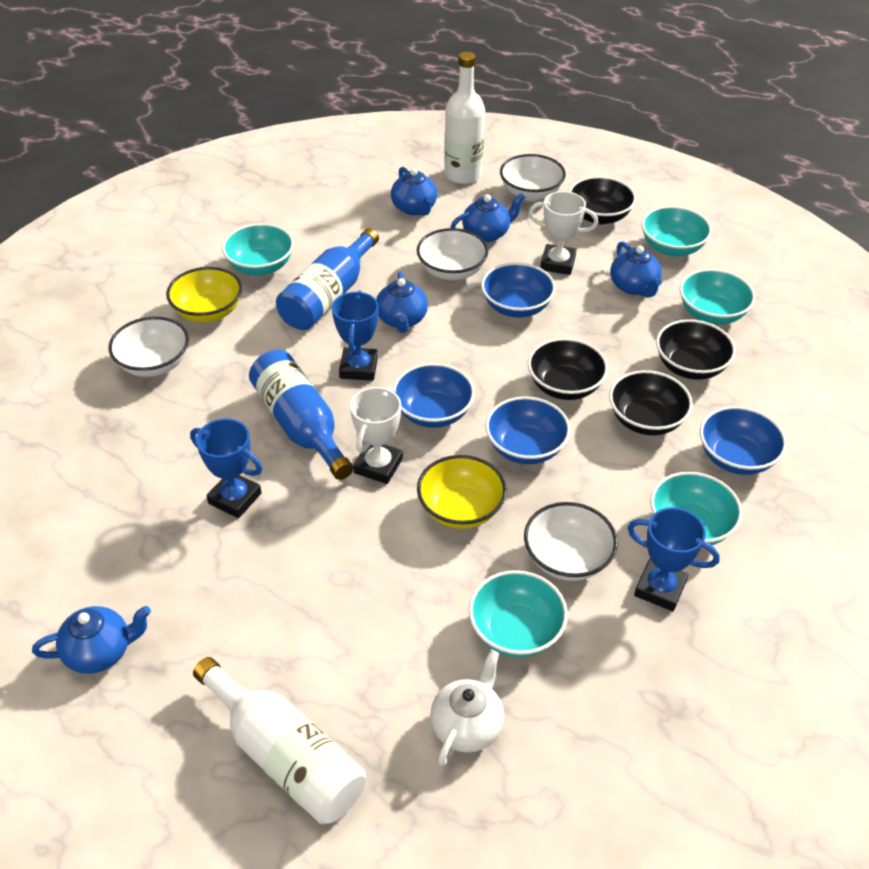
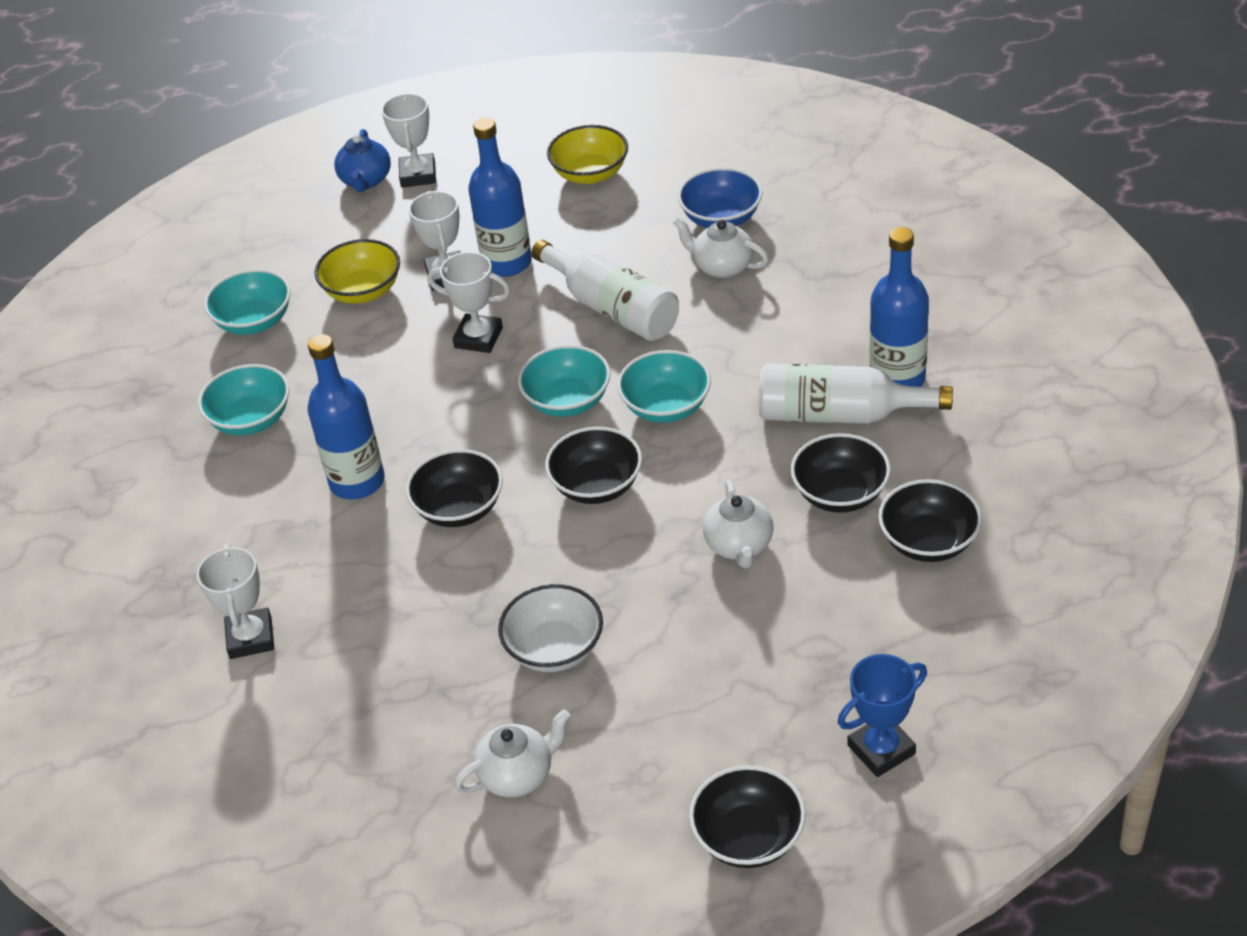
black bowl: [528,338,608,400] [569,176,636,224] [609,370,693,436] [656,319,736,380] = 4 -> [406,449,503,527] [545,427,642,504] [689,765,806,868] [790,433,891,513] [878,479,982,562] = 5
blue bottle: [249,350,353,480] [276,228,379,330] = 2 -> [308,334,385,500] [468,118,532,277] [869,227,929,387] = 3
blue bowl: [393,363,475,428] [481,262,556,318] [485,396,571,464] [700,406,787,475] = 4 -> [678,167,762,228] = 1
blue teapot: [32,606,151,674] [376,272,428,333] [391,167,437,216] [450,193,525,242] [610,241,662,298] = 5 -> [334,129,391,192] = 1
blue trophy: [190,419,262,518] [332,290,378,381] [628,507,720,611] = 3 -> [838,654,927,777] = 1
turquoise bowl: [222,223,294,275] [469,570,568,657] [641,206,712,256] [650,472,742,545] [680,269,755,324] = 5 -> [198,364,289,436] [204,269,291,335] [518,345,610,417] [617,350,711,423] = 4
white bowl: [109,317,189,377] [417,228,488,280] [500,154,566,201] [524,502,618,581] = 4 -> [498,584,603,672] = 1
white teapot: [430,650,504,766] = 1 -> [455,709,570,797] [673,217,769,278] [703,480,773,568] = 3
white trophy: [350,386,403,484] [529,191,598,275] = 2 -> [196,544,274,659] [381,93,436,188] [409,191,461,291] [428,252,510,353] = 4

